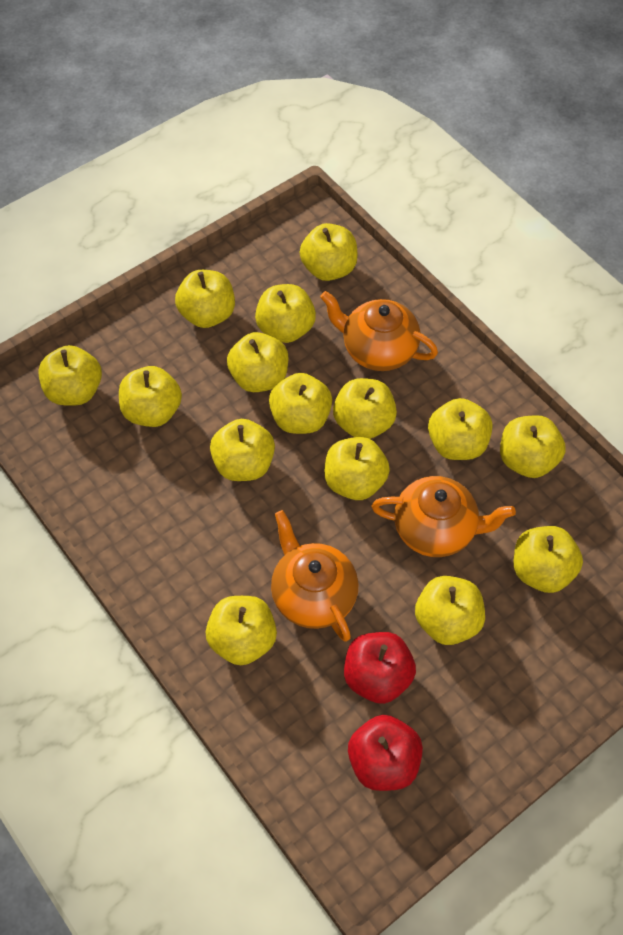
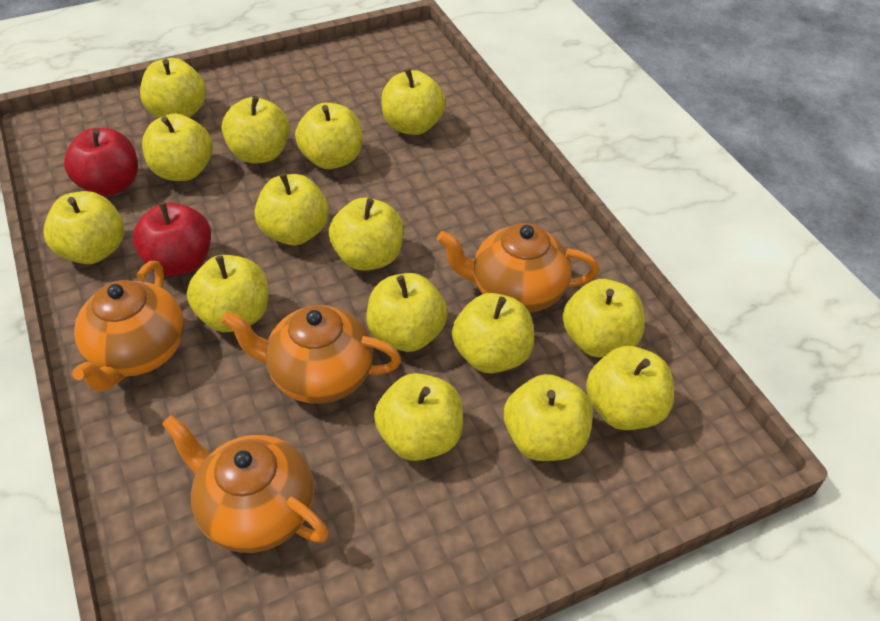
orange teapot: [271,510,359,642] [320,291,438,371] [371,476,516,557] = 3 -> [72,261,184,392] [162,415,329,553] [221,305,401,404] [437,223,599,313] = 4

